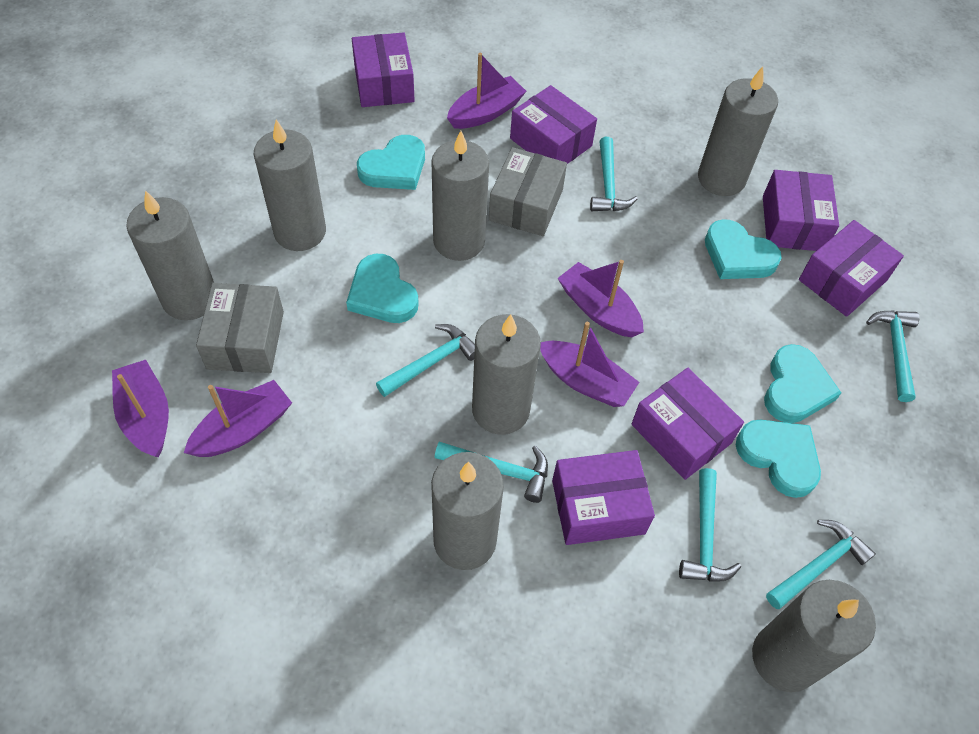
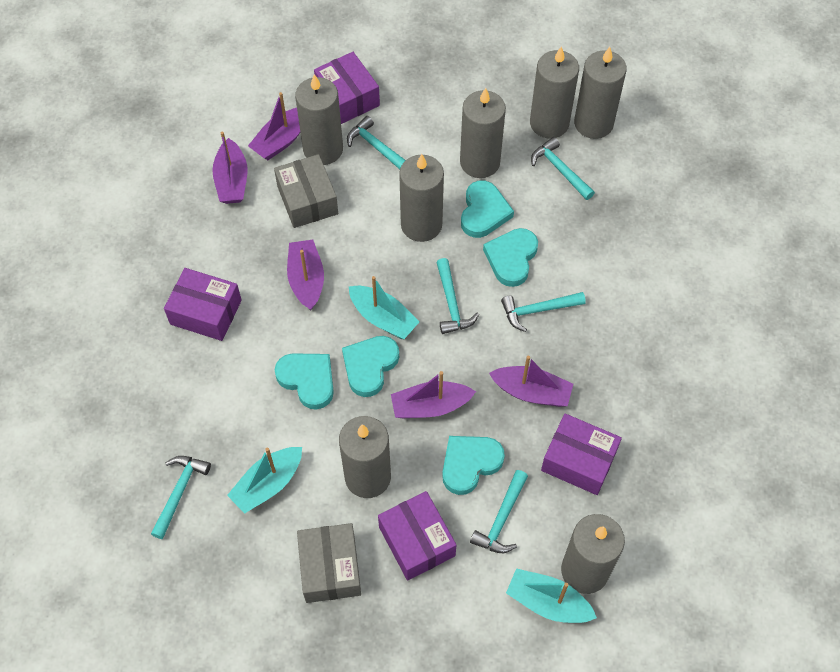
purple box: [352,32,415,107] [510,85,597,164] [552,450,655,545] [632,368,744,480] [763,170,839,251] [799,220,904,317] = 6 -> [164,268,242,341] [314,52,380,124] [378,491,456,581] [541,413,622,495] = 4
turquoise boat: none = 0 -> [227,447,302,514] [349,276,419,339] [506,568,597,623] = 3

